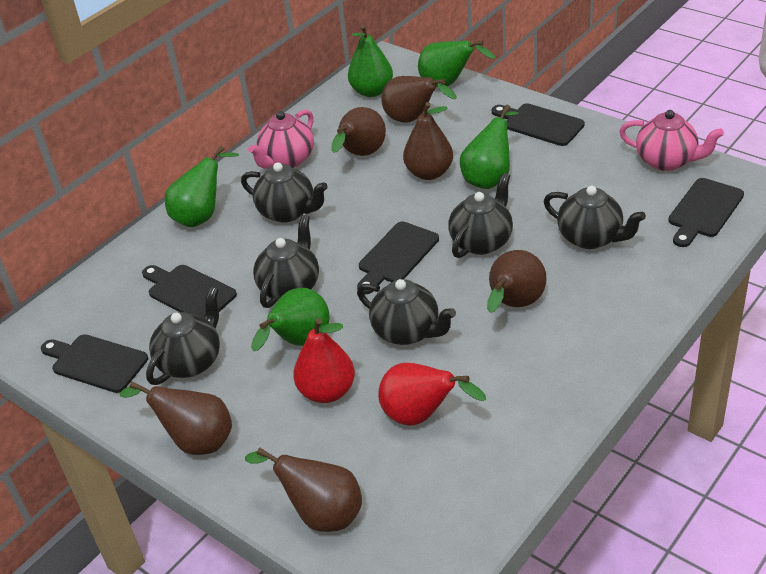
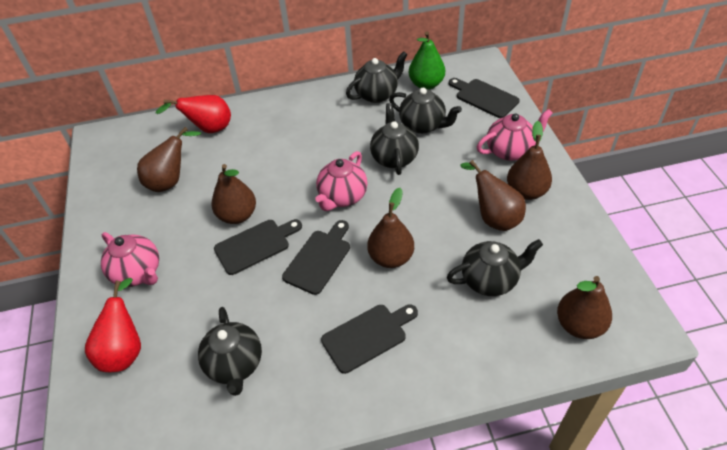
black cutting board: [41,334,148,393] [142,265,237,318] [357,222,439,294] [492,103,585,146] [668,178,744,247] = 5 -> [214,219,302,275] [282,220,350,295] [321,304,418,374] [449,78,520,118] = 4
black teapot: [146,287,220,385] [241,162,328,223] [253,215,319,308] [357,279,456,345] [448,173,513,258] [544,186,646,249] = 6 -> [198,307,262,396] [346,51,408,103] [370,103,419,175] [389,88,462,134] [447,239,543,296] = 5
green pear: [165,146,239,227] [251,288,330,351] [348,25,393,97] [418,40,496,87] [460,105,519,189] = 5 -> [409,31,445,90] = 1
pink teapot: [248,110,314,169] [619,110,724,171] = 2 -> [101,232,159,287] [315,151,367,211] [477,109,553,161] = 3

